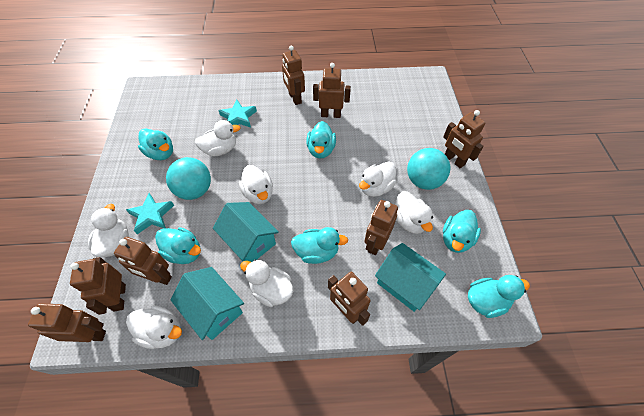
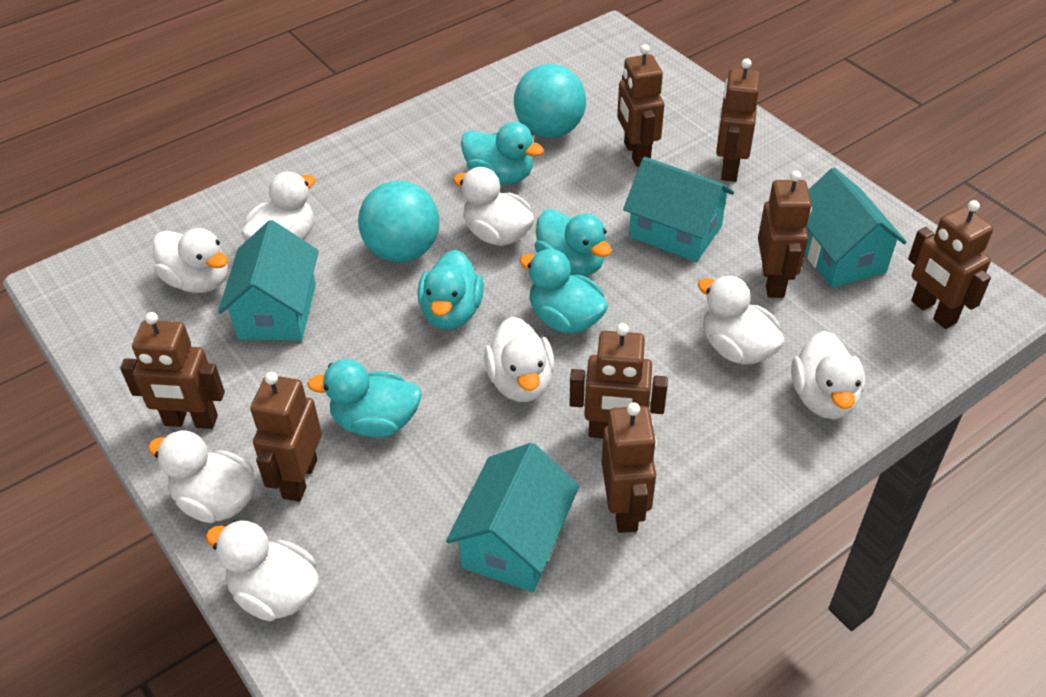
turquoise duck: [138,128,173,160] [155,227,201,264] [291,227,348,264] [306,121,336,158] [443,210,481,253] [468,275,530,318] = 6 -> [307,359,422,437] [417,250,484,329] [461,122,544,184] [519,249,608,334] [535,209,612,276] = 5
turquoise house: [170,267,244,340] [213,202,279,262] [375,243,446,312] = 3 -> [218,220,319,341] [446,443,579,592] [623,157,734,262] [805,168,907,288] = 4
turquoise star: [126,193,174,234] [218,100,257,128] = 2 -> none = 0
white duck: [88,204,128,258] [126,305,182,349] [194,120,241,156] [239,165,273,204] [240,259,294,307] [359,162,397,197] [395,191,433,234] = 7 -> [148,430,256,523] [153,228,228,293] [206,520,319,621] [241,172,315,241] [453,167,535,246] [484,317,555,402] [698,275,785,365] [791,331,865,419] = 8

